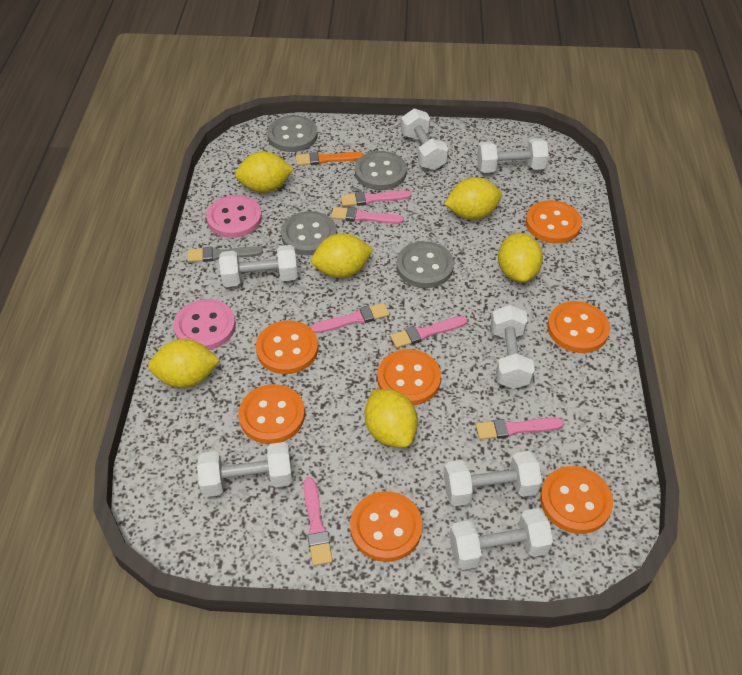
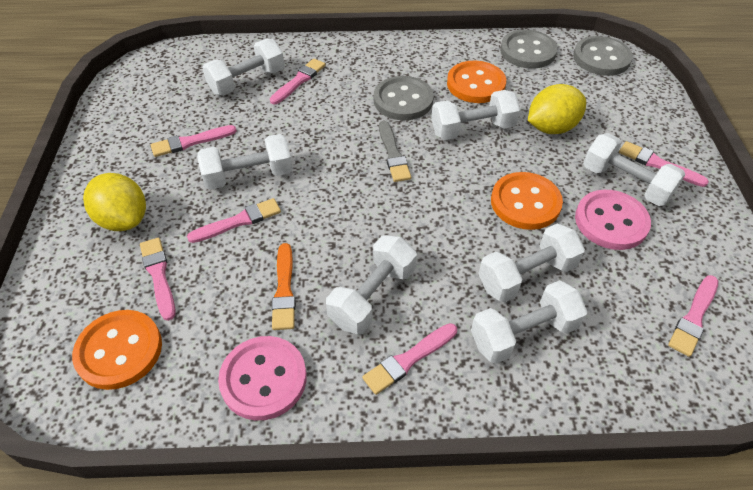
grey button: [267,115,317,152] [281,211,337,255] [355,151,407,190] [396,241,454,288] = 4 -> [374,76,434,120] [500,30,558,69] [573,36,633,76] = 3
orange button: [238,384,305,444] [256,320,318,374] [350,491,423,562] [377,349,441,405] [526,200,582,244] [540,466,613,534] [547,301,610,353] = 7 -> [72,310,162,390] [447,61,506,103] [491,172,563,230] = 3
pink brush: [303,478,333,566] [311,303,389,333] [331,207,404,224] [341,190,412,207] [390,316,468,348] [476,418,564,440] = 6 -> [140,237,176,321] [151,125,237,157] [187,198,281,243] [270,58,325,104] [362,323,457,395] [619,141,709,187] [668,275,718,357] = 7
yellow lemon: [148,339,220,388] [235,152,294,193] [311,234,373,278] [365,389,418,448] [444,178,502,220] [498,233,543,282] = 6 -> [83,173,146,231] [528,84,586,134] = 2

